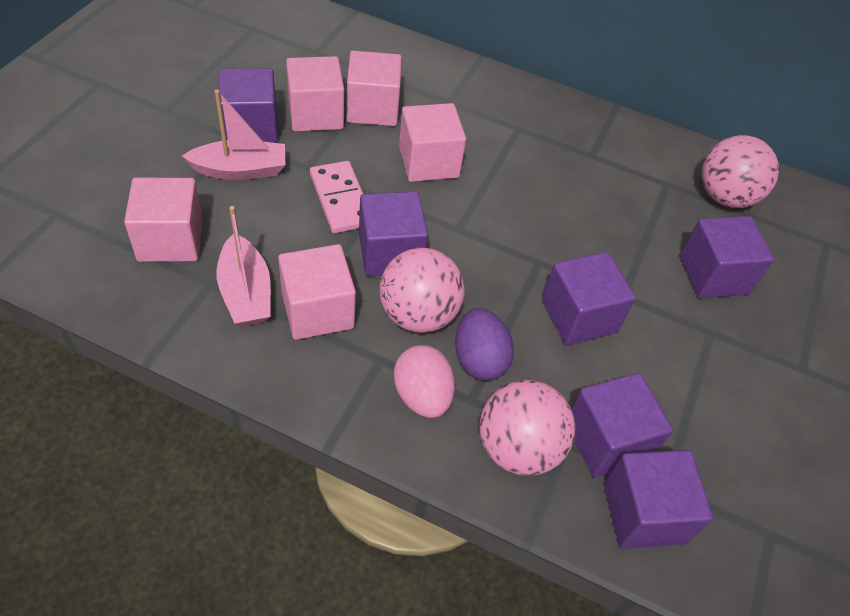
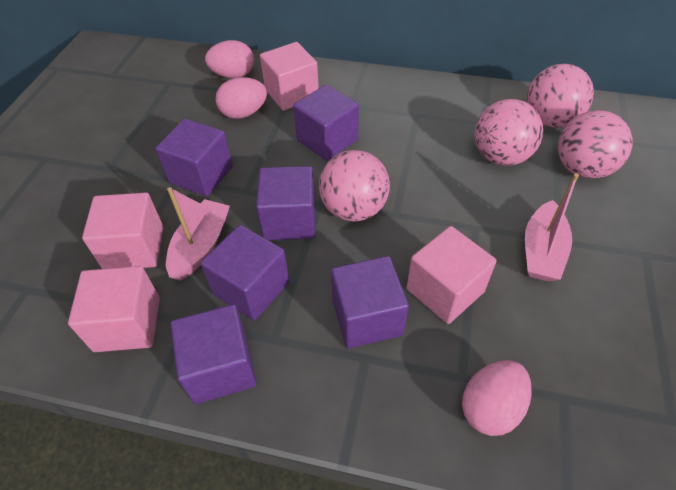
pink ball: [379,248,465,333] [479,380,576,476] [701,135,779,208] = 3 -> [319,150,390,222] [474,99,543,166] [527,64,594,128] [558,110,633,179] = 4
pink cube: [124,177,203,262] [278,244,356,340] [286,56,344,132] [347,51,402,126] [399,103,466,182] = 5 -> [68,266,160,352] [82,192,163,269] [260,42,319,111] [406,226,497,324] = 4
pink domino: [310,161,363,233] = 1 -> none = 0
pink egg: [394,345,455,418] = 1 -> [205,40,254,78] [215,77,267,119] [462,360,532,436] = 3
purple egg: [455,308,514,381] = 1 -> none = 0

